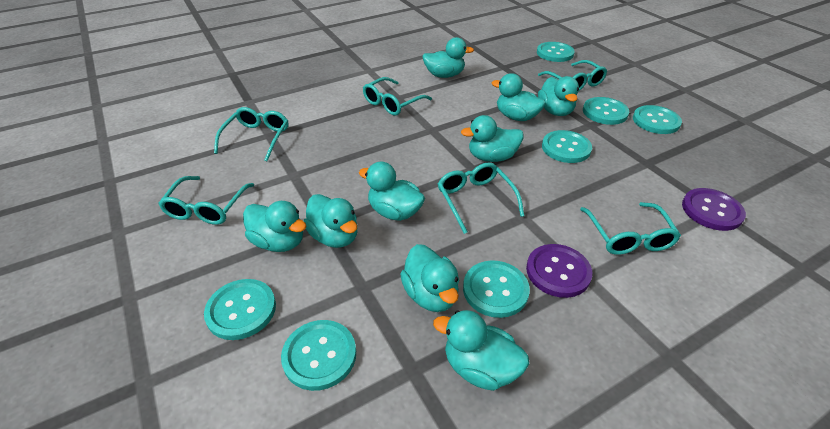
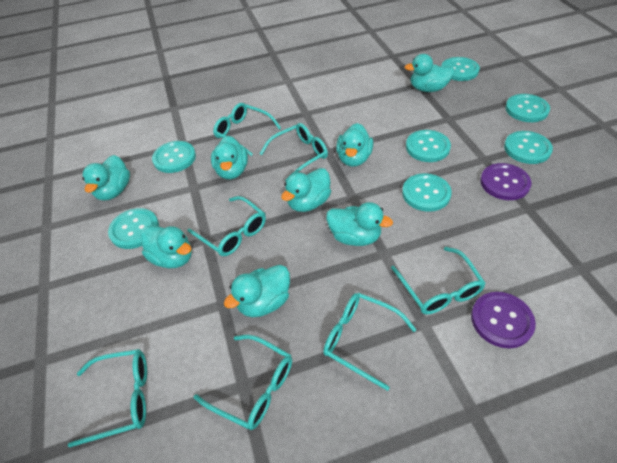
turquoise duck: [243,201,306,252] [304,194,358,248] [359,162,425,221] [400,244,459,312] [422,37,474,78] [433,310,529,391] [461,115,523,162] [491,73,546,121] [538,76,579,116] = 9 -> [82,155,130,200] [141,225,192,268] [211,136,248,179] [224,265,290,317] [281,168,331,212] [326,202,393,246] [336,123,373,167] [404,54,454,92] = 8
turquoise glasses: [158,176,254,225] [214,107,289,161] [363,77,432,115] [438,162,524,234] [538,60,607,91] [580,202,681,255] = 6 -> [68,349,147,448] [188,196,266,256] [193,335,292,430] [213,103,281,156] [259,123,328,180] [323,293,417,391] [391,247,486,315] = 7

